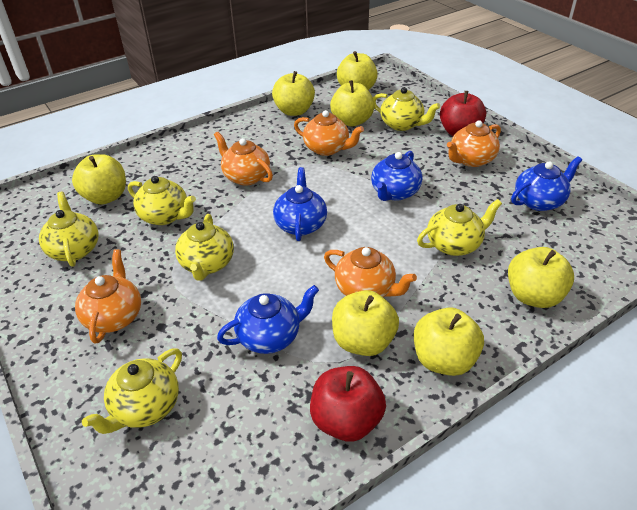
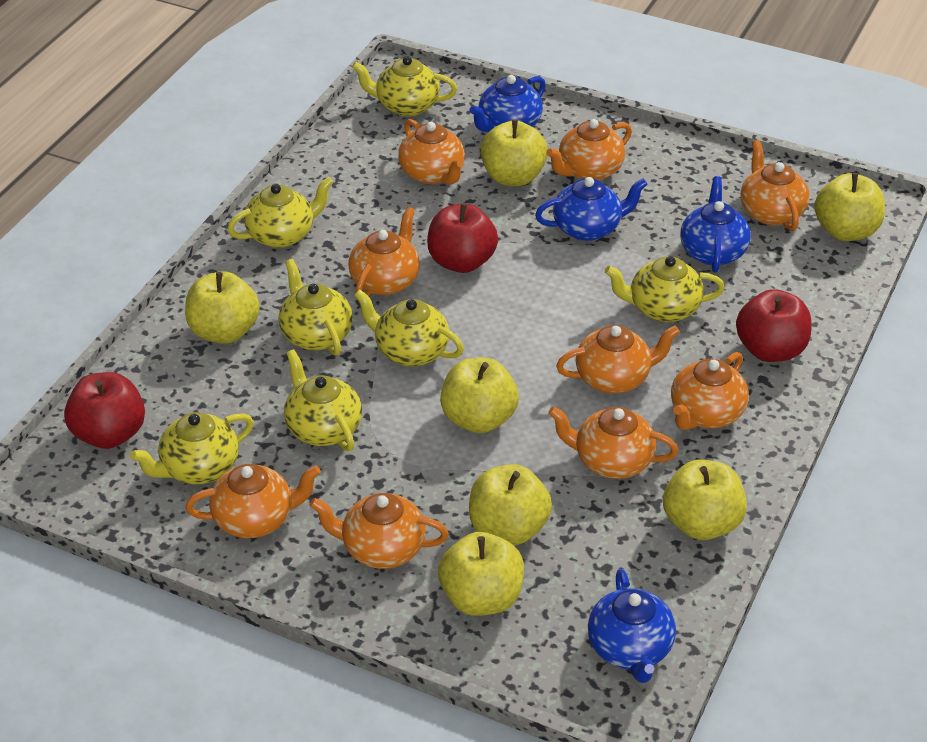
orange teapot: [75,249,141,344] [214,132,273,186] [294,110,364,156] [324,247,417,297] [447,120,501,167] = 5 -> [185,464,321,539] [310,493,449,569] [348,207,420,296] [398,119,465,184] [546,119,632,180] [548,406,678,479] [556,325,680,394] [671,352,749,430] [741,140,810,231] = 9
red apple: [310,366,386,442] [440,91,486,136] = 2 -> [64,372,145,449] [427,203,498,273] [736,289,811,362] = 3
yellow teapot: [39,192,99,267] [82,348,182,434] [128,176,196,225] [175,214,234,281] [373,87,440,131] [417,199,502,256] = 6 -> [130,412,254,484] [227,177,333,248] [279,259,353,356] [284,349,362,451] [352,56,457,117] [354,290,464,366] [605,256,725,322] = 7

